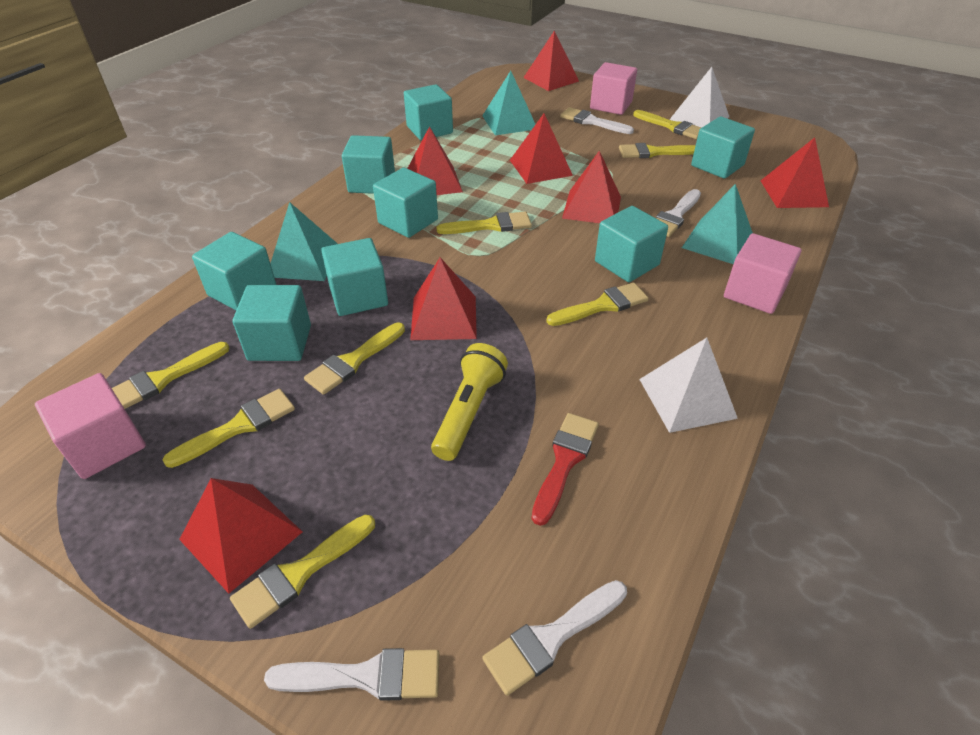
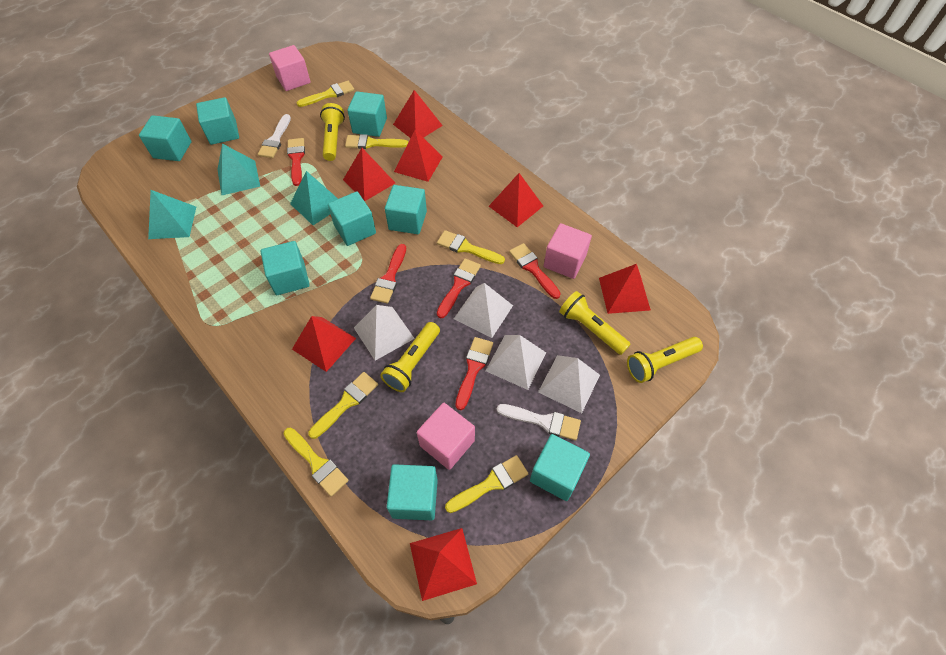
red brush: [531,413,599,526] = 1 -> [287,138,305,186] [370,244,406,304] [437,258,481,318] [455,337,493,410] [509,243,561,299] = 5
white brush: [264,648,439,701] [483,580,627,696] [560,107,634,134] [656,189,701,237] = 4 -> [258,114,291,158] [497,404,581,440] = 2
white pyramid: [639,338,738,433] [669,67,729,128] = 2 -> [354,305,415,361] [454,283,513,338] [486,335,546,390] [538,355,600,413] = 4
yellow brush: [112,342,229,409] [163,389,295,468] [230,515,375,629] [304,323,405,395] [436,212,532,234] [546,283,649,326] [619,143,696,158] [633,110,701,139] = 8 -> [283,428,349,497] [297,81,354,107] [308,372,378,439] [345,134,408,149] [437,230,505,264] [445,455,528,513] = 6
yellow flashlight: [431,343,508,461] = 1 -> [320,103,345,161] [380,322,440,392] [559,291,631,355] [627,337,703,383] = 4

